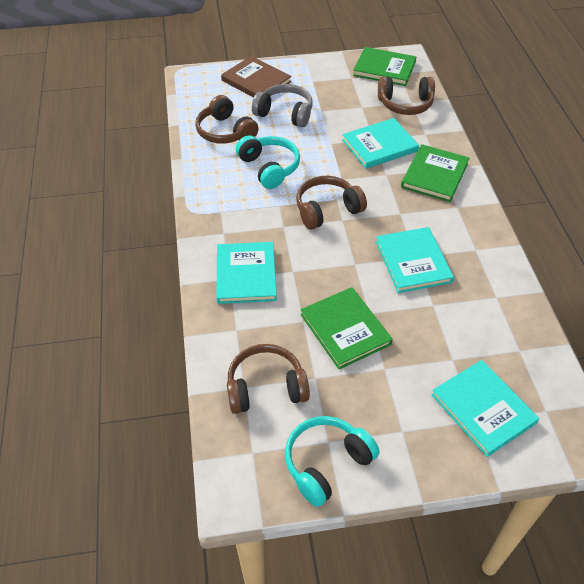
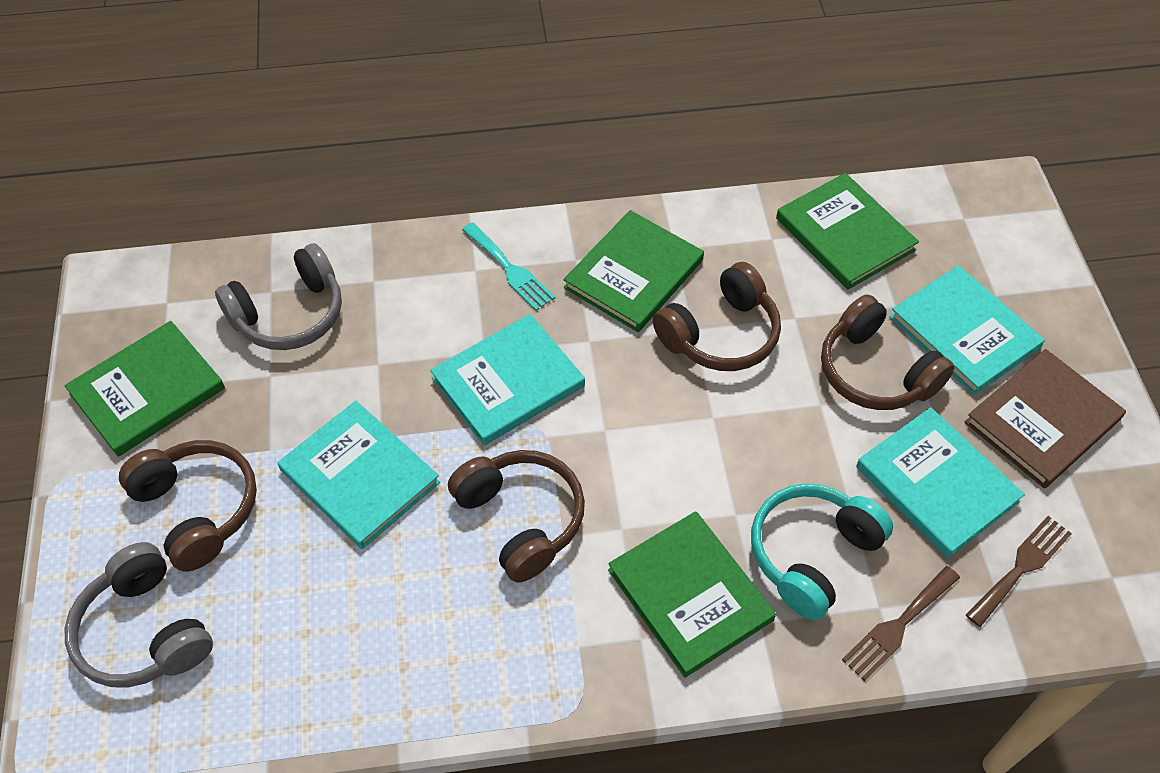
brown fork: none = 0 -> [842,566,960,681] [966,516,1072,627] = 2
green book: [301,287,393,369] [353,47,416,86] [401,144,469,202] = 3 -> [64,321,225,457] [563,210,704,332] [608,511,776,678] [776,173,919,290] = 4
grey headphones: [252,84,313,127] = 1 -> [65,542,213,688] [215,243,342,350] = 2
turquoise fork: none = 0 -> [462,222,555,311] = 1
turquoise headphones: [236,135,300,189] [285,416,379,507] = 2 -> [751,483,893,620] = 1

